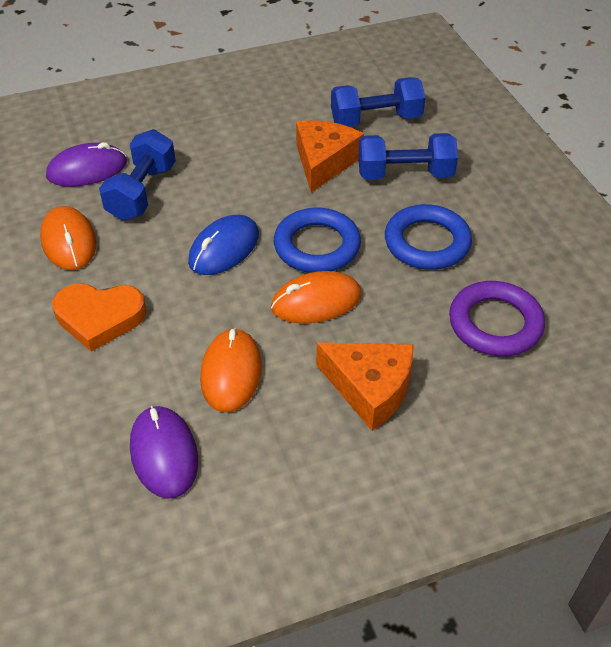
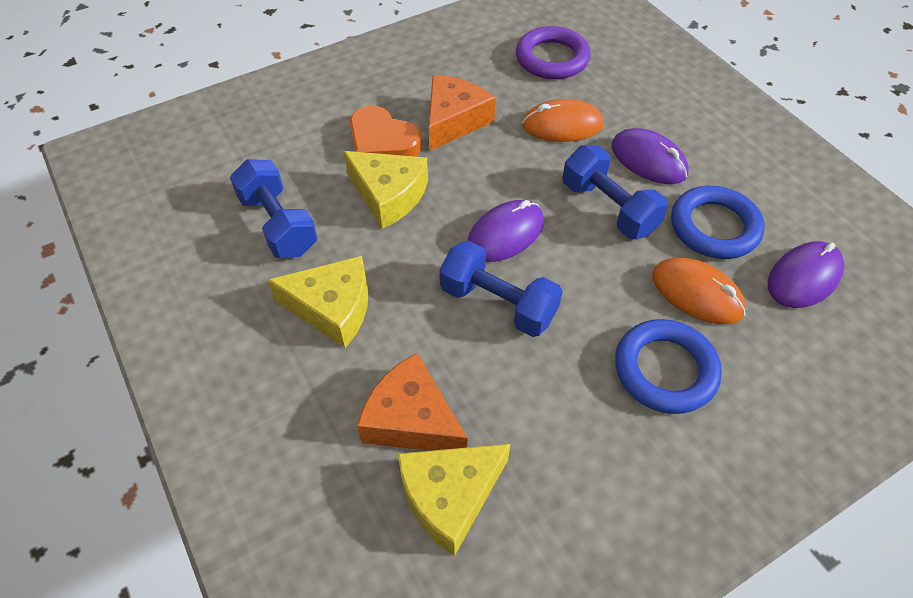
blue mouse: [188,215,259,275] = 1 -> none = 0
orange mouse: [40,206,96,270] [200,328,262,413] [271,271,362,324] = 3 -> [522,99,604,142] [652,257,746,324] = 2
purple mouse: [46,142,127,187] [130,405,198,499] = 2 -> [467,200,544,262] [611,128,689,184] [767,241,844,308] = 3
yellow cheese: none = 0 -> [268,256,368,348] [343,151,428,229] [398,444,511,556] = 3

